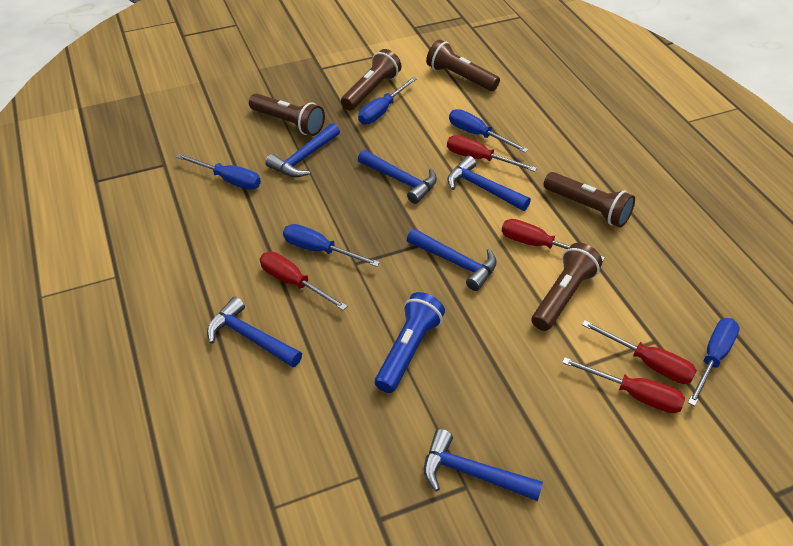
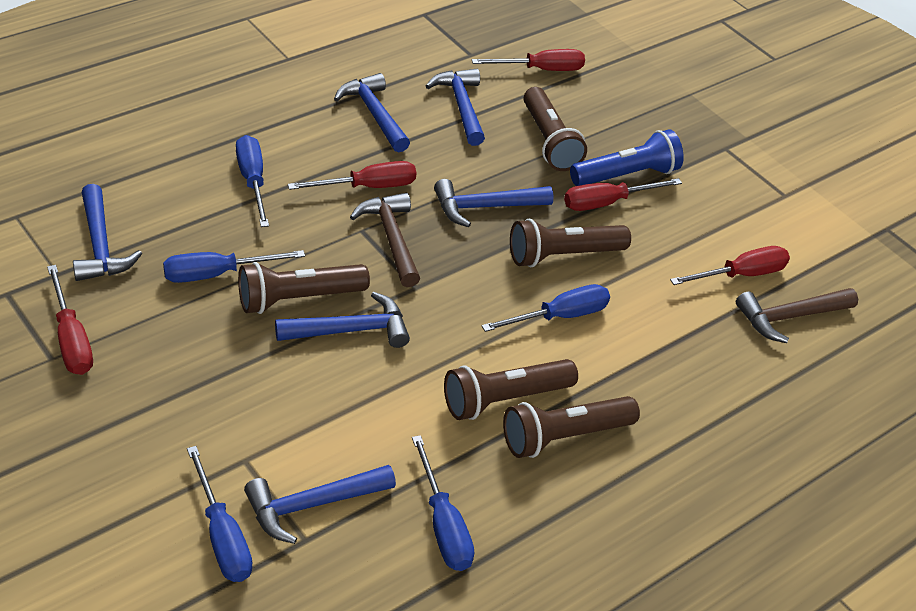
brown hammer: none = 0 -> [350,193,420,287] [736,288,858,343] = 2

